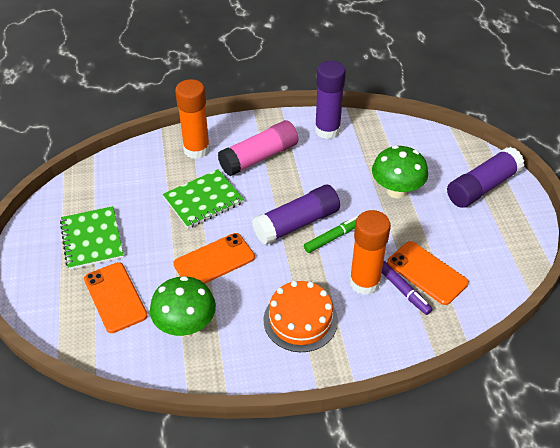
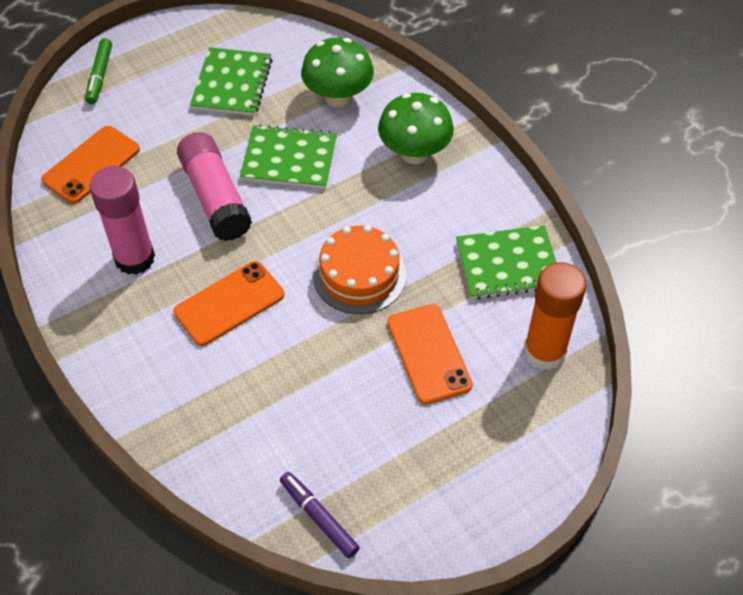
green notebook: [60,206,124,270] [163,169,244,229] = 2 -> [190,47,273,116] [240,124,337,189] [456,225,557,299] = 3
orange glue stick: [175,79,210,159] [349,210,391,295] = 2 -> [524,262,586,371] = 1
pink glue stick: [218,120,298,176] = 1 -> [90,166,155,275] [177,132,252,241] = 2
purple glue stick: [252,185,340,245] [315,61,346,139] [447,147,524,208] = 3 -> none = 0

